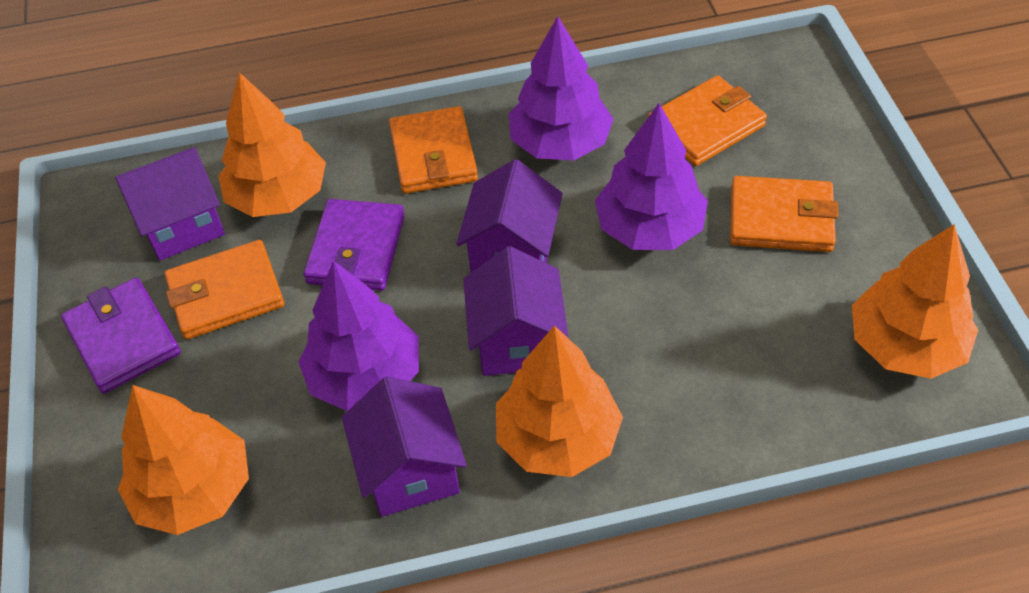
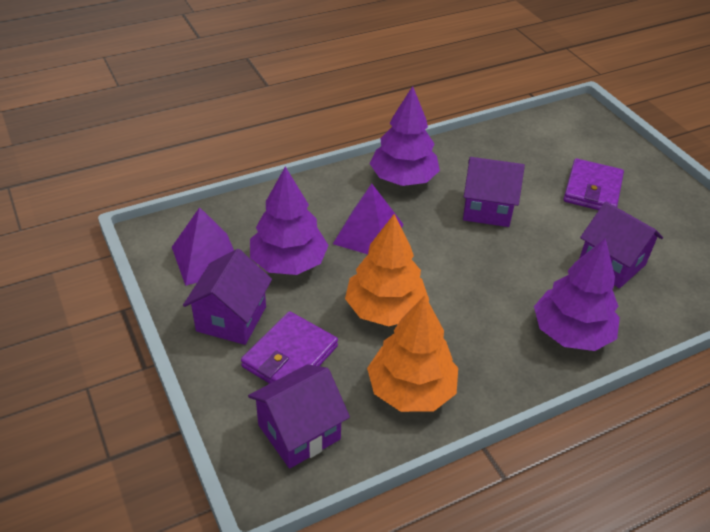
orange tree: [118,385,249,535] [218,72,326,217] [496,325,623,477] [852,224,978,379] = 4 -> [345,214,429,326] [367,295,458,412] = 2
orange wallet: [165,240,284,339] [389,106,478,194] [648,75,767,166] [730,176,839,252] = 4 -> none = 0
purple pyramid: none = 0 -> [172,207,234,286] [333,184,404,254] = 2

